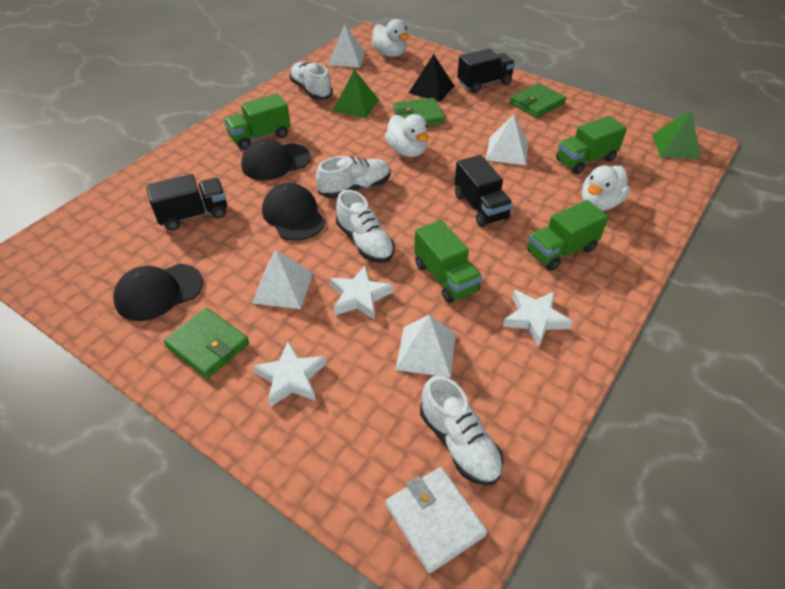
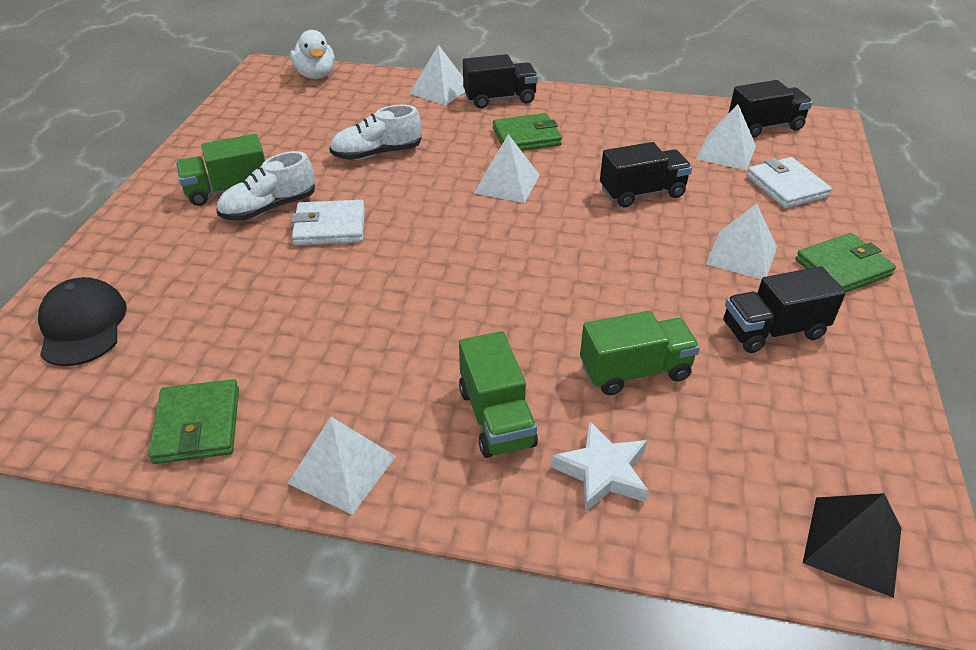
black cap: [113,264,203,321] [241,140,311,181] [262,183,325,241] = 3 -> [38,277,127,366] = 1
black truck: [146,174,227,230] [455,155,513,227] [457,49,515,93] = 3 -> [463,54,538,109] [600,142,692,207] [723,266,846,353] [728,80,813,138] = 4
green pyramid: [333,70,379,118] [652,109,701,159] = 2 -> none = 0
green truck: [224,94,291,150] [414,220,482,303] [527,200,608,271] [556,116,627,174] = 4 -> [176,134,265,206] [459,331,538,458] [580,311,700,395] = 3
white duck: [371,19,409,57] [385,114,429,157] [582,165,630,211] = 3 -> [290,30,335,79] = 1
white pyramid: [252,250,313,309] [328,24,365,68] [396,315,456,377] [486,114,528,165] = 4 -> [287,417,396,515] [409,45,465,105] [474,134,540,203] [696,104,756,170] [706,203,777,279] = 5
white shoe: [290,62,333,100] [316,156,391,198] [336,190,394,263] [420,376,503,486] = 4 -> [216,151,315,221] [329,105,422,160] = 2
white star: [253,341,326,407] [330,266,393,320] [503,290,573,346] = 3 -> [551,421,649,513] = 1
white wallet: [386,467,487,573] = 1 -> [291,200,365,245] [746,157,832,208] = 2

